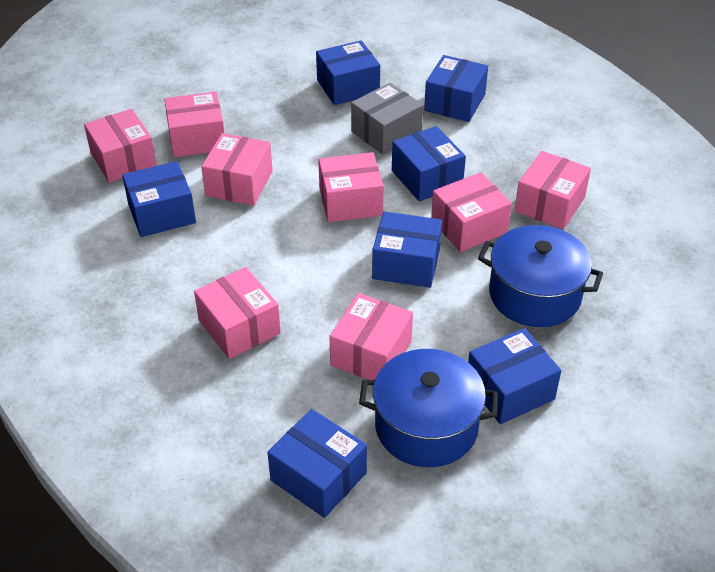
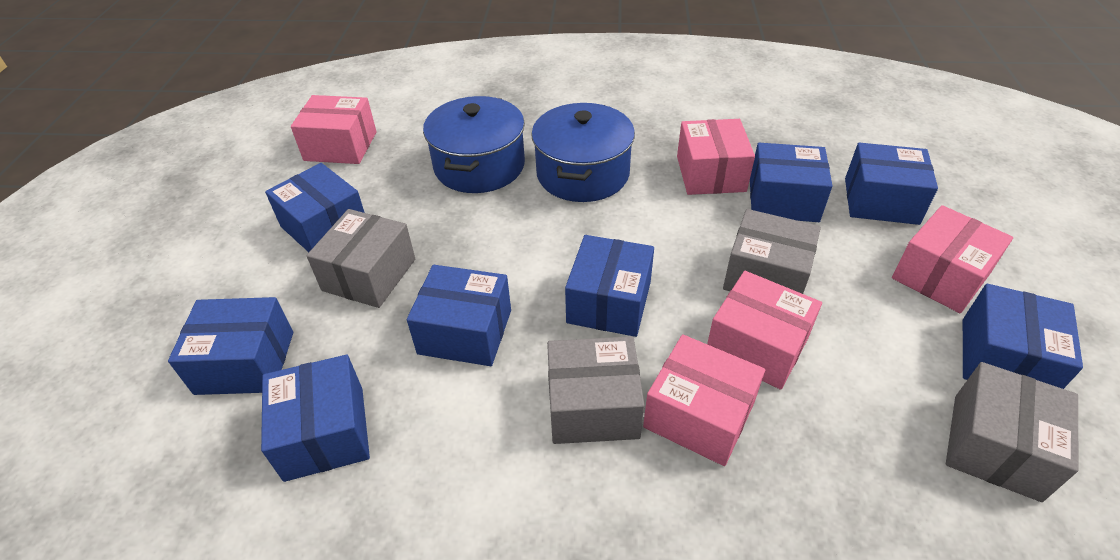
blue box: [122,161,196,237] [267,409,367,518] [316,40,380,105] [372,211,442,288] [392,126,466,202] [424,55,488,122] [468,328,561,424] = 7 -> [168,297,293,395] [261,355,370,482] [265,163,365,252] [407,265,511,366] [565,235,654,337] [750,143,832,222] [845,143,938,225] [963,284,1083,389] = 8
grey box: [351,83,423,155] = 1 -> [306,209,415,308] [547,336,645,444] [723,209,821,294] [946,362,1078,502] = 4
pink box: [84,109,157,183] [164,92,224,157] [194,267,281,359] [201,133,273,206] [318,152,384,222] [329,293,413,380] [431,172,512,252] [514,151,591,229] = 8 -> [291,95,377,164] [643,334,765,466] [677,119,755,195] [707,271,822,390] [892,205,1013,313] = 5

